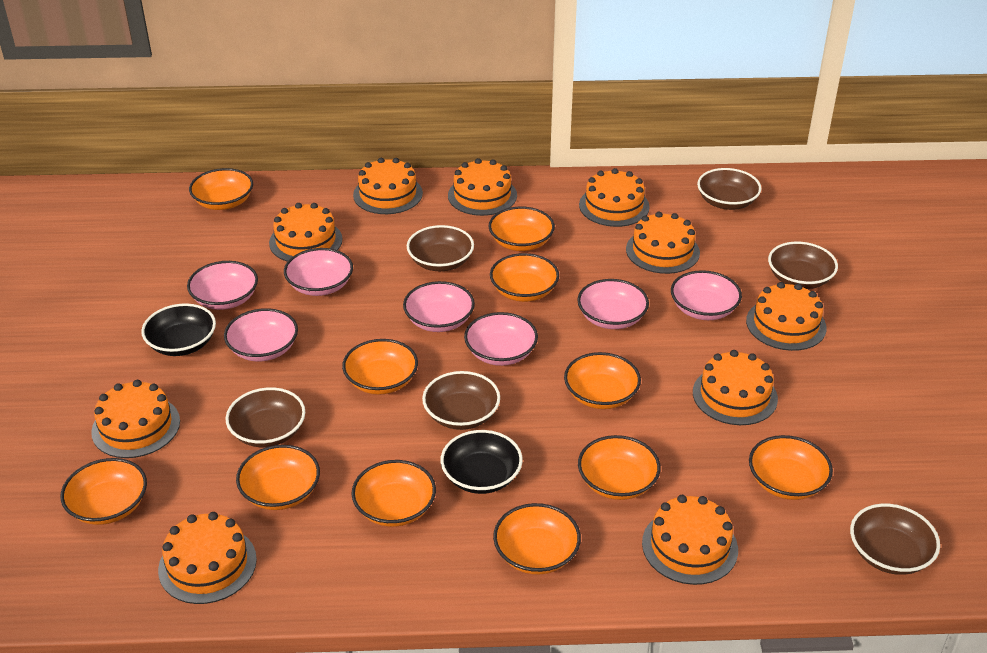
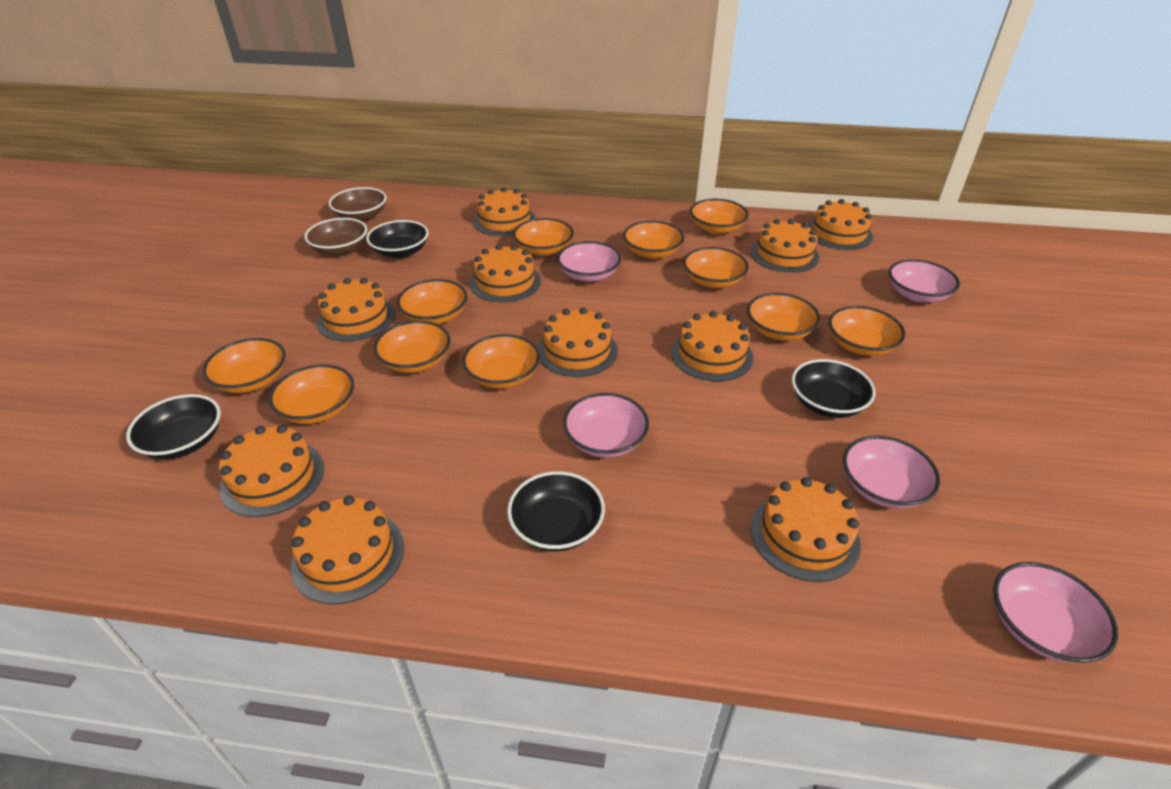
black bowl: [141,303,216,356] [440,430,523,494] = 2 -> [126,394,221,459] [366,220,429,258] [507,471,605,551] [792,359,876,418] = 4
brown bowl: [226,387,305,447] [407,225,474,271] [422,371,500,430] [697,168,761,210] [768,242,838,289] [850,504,940,575] = 6 -> [304,218,367,255] [329,187,387,221] = 2
pink bowl: [187,261,258,310] [224,308,298,361] [284,248,353,296] [403,281,475,332] [464,312,538,366] [577,279,649,329] [671,270,742,320] = 7 -> [557,241,621,282] [563,393,649,458] [843,436,940,509] [889,259,960,302] [993,562,1118,663] = 5

